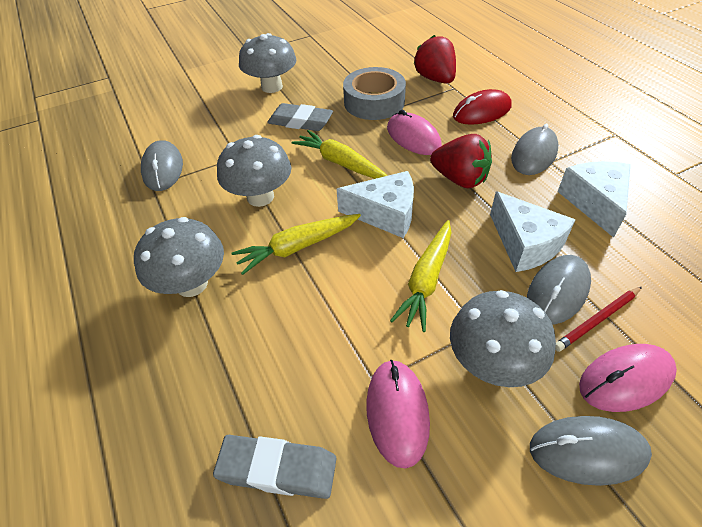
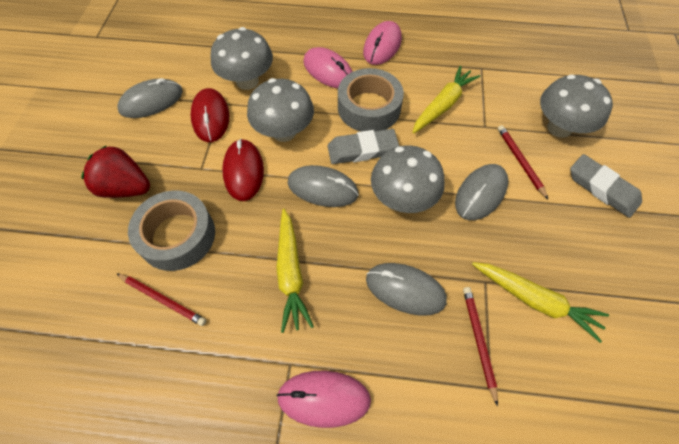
grey tape: [343,67,406,120] = 1 -> [128,191,215,271] [338,68,404,131] = 2
red mouse: [453,89,511,125] = 1 -> [191,88,229,142] [222,139,264,201] = 2
red pencil: [555,287,642,352] = 1 -> [116,273,206,326] [463,287,498,406] [498,125,548,199] = 3
red strawberry: [414,35,456,84] [430,134,492,188] = 2 -> [81,146,150,198] = 1
white cheese: [337,171,414,238] [490,191,576,272] [557,161,631,238] = 3 -> none = 0

